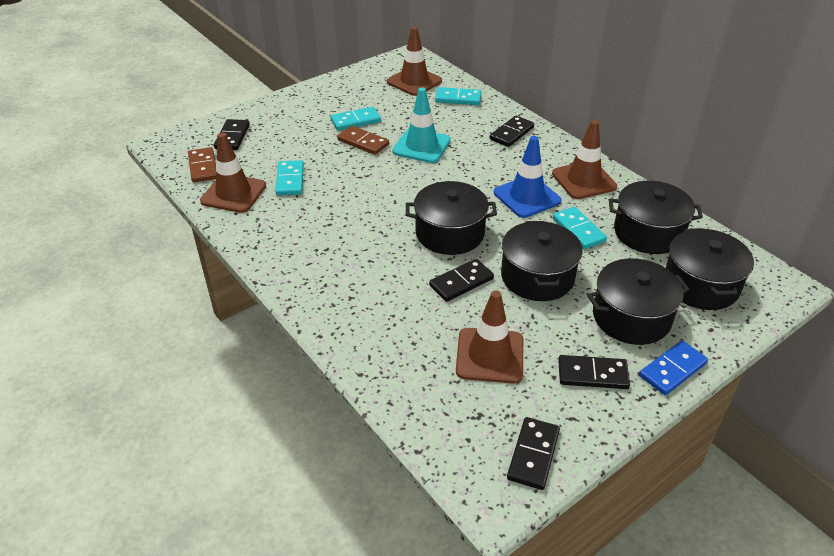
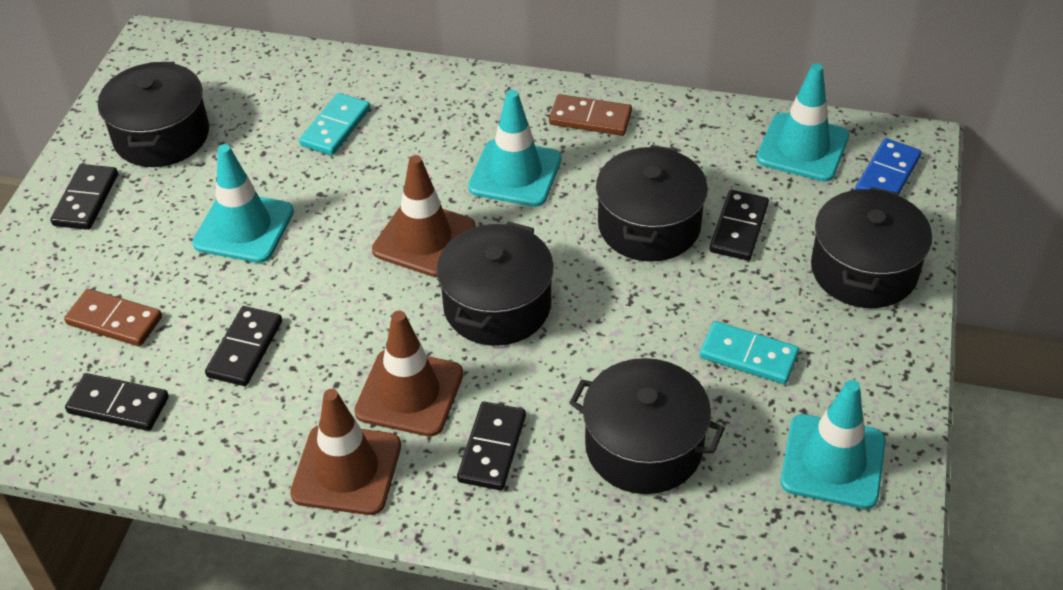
blue traffic cone: [494,136,561,218] = 1 -> none = 0
brown traffic cone: [200,133,266,213] [387,27,442,96] [456,290,523,384] [552,120,617,199] = 4 -> [290,389,401,515] [354,311,463,437] [372,155,476,277] = 3
turquoise domino: [275,160,304,196] [330,107,381,131] [435,87,481,105] [553,207,607,249] = 4 -> [299,93,370,155] [700,321,799,384] = 2
turquoise traffic cone: [392,87,451,163] = 1 -> [192,144,294,263] [468,90,562,207] [756,63,849,182] [780,380,886,509] = 4

